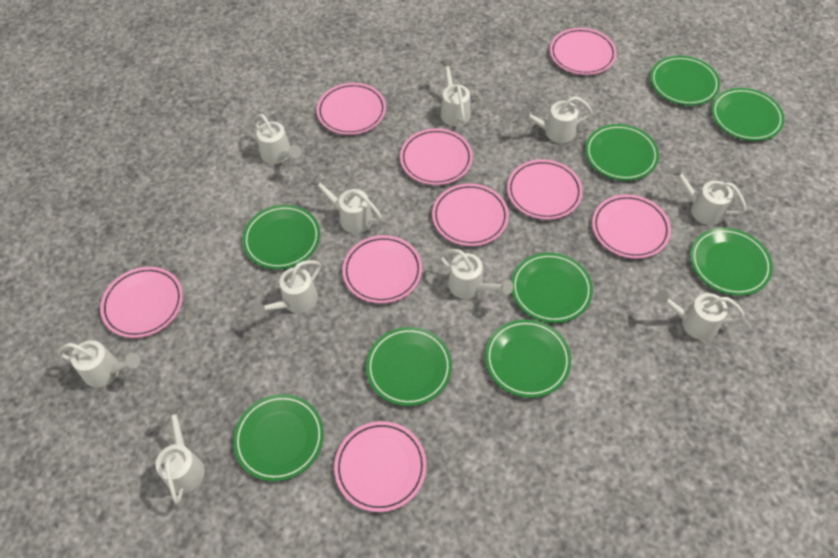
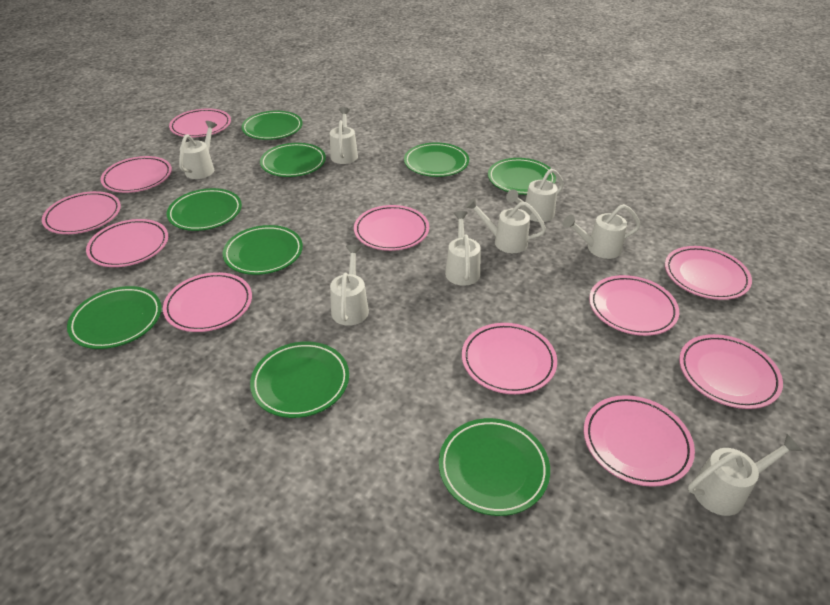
pink plate: [100,267,183,338] [317,83,386,135] [334,421,427,512] [342,235,422,304] [400,128,473,185] [432,183,509,246] [507,159,583,220] [550,28,617,75] [592,194,671,259] = 9 -> [42,191,121,234] [86,219,168,267] [100,156,172,193] [163,272,252,332] [169,109,231,137] [354,205,429,251] [462,323,557,394] [584,395,695,487] [589,275,679,336] [665,246,752,300] [679,334,783,409] = 11
white watering can: [58,340,141,388] [156,404,205,504] [253,114,302,164] [253,260,321,317] [310,175,382,233] [439,249,513,299] [440,60,471,126] [520,96,592,143] [656,290,744,340] [670,165,747,225] = 10 -> [179,121,217,179] [330,107,358,164] [330,245,369,326] [445,211,481,286] [466,198,546,253] [506,168,564,222] [563,204,641,259] [688,434,802,516] = 8

